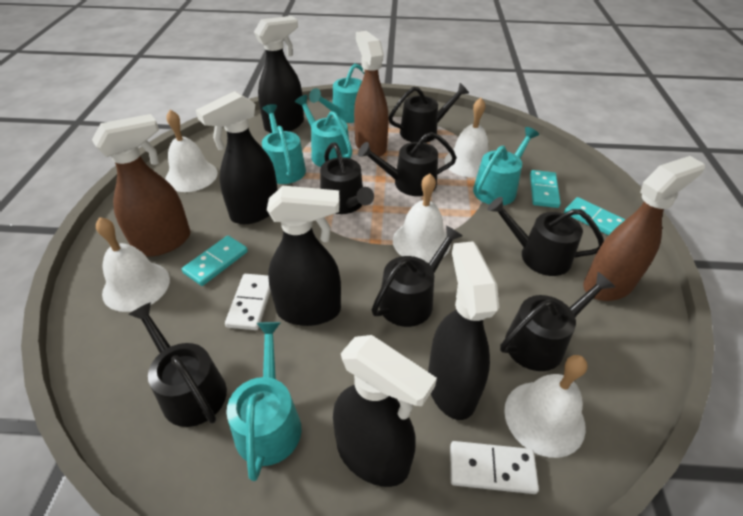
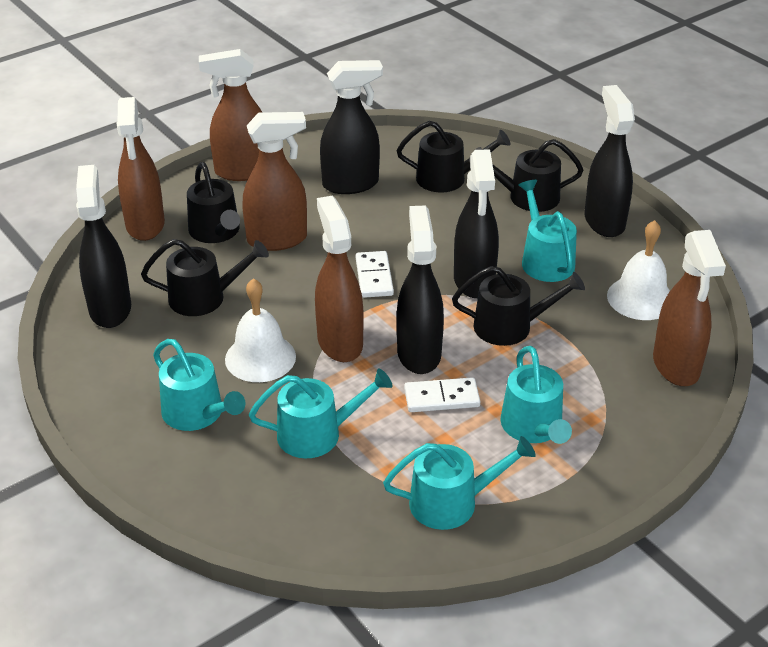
black watering can: [128,302,227,427] [320,143,374,214] [358,132,457,196] [371,225,463,327] [389,83,469,143] [487,197,604,276] [500,272,615,371] = 7 -> [141,239,269,316] [187,162,240,243] [397,121,510,192] [452,266,585,346] [469,139,583,212] = 5
brown spray bottle: [92,114,191,257] [354,31,389,157] [583,156,705,301] = 3 -> [116,97,165,241] [199,49,263,181] [242,112,307,251] [315,196,364,362] [653,230,726,386] = 5
turquoise domino: [182,236,248,286] [530,170,561,208] [564,197,626,235] = 3 -> none = 0
white bell: [96,217,170,312] [165,110,218,192] [393,174,451,263] [444,98,488,178] [504,355,588,458] = 5 -> [225,278,296,382] [607,220,670,320] = 2

